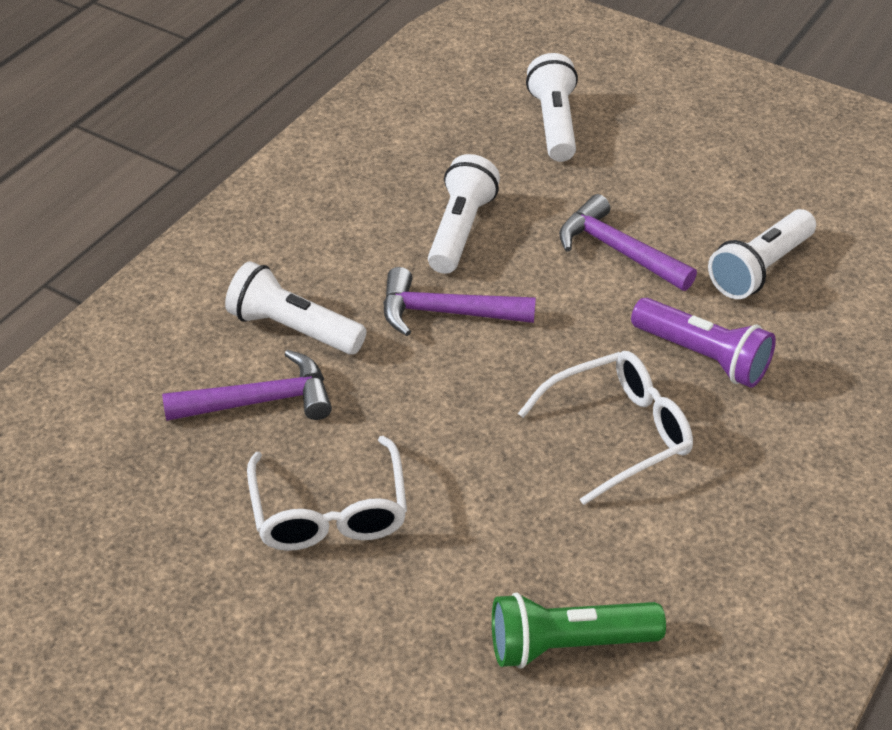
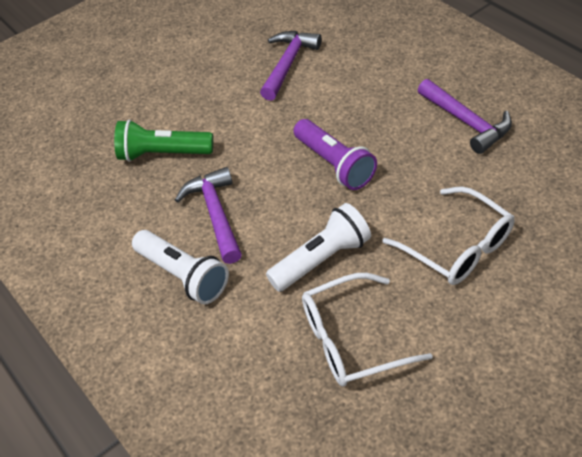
white flashlight: [225,261,366,355] [428,154,500,274] [526,53,578,162] [708,209,816,299] = 4 -> [132,230,229,304] [266,203,371,292] = 2

